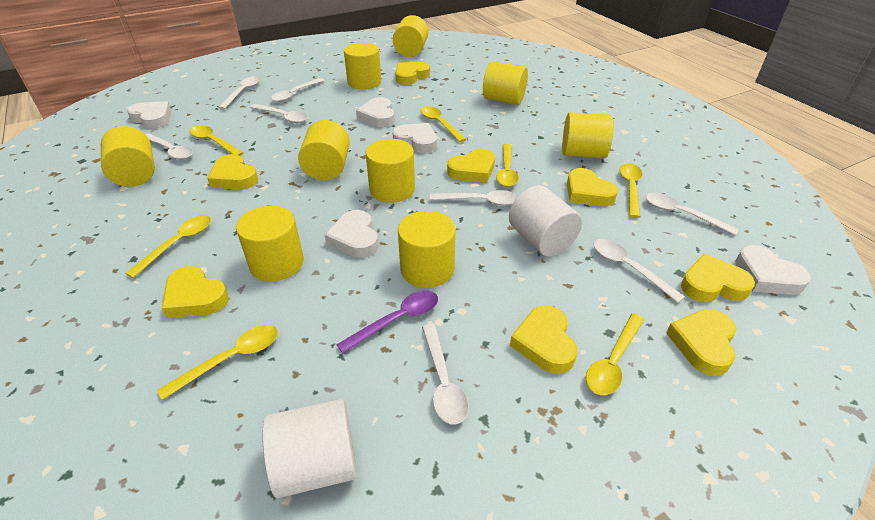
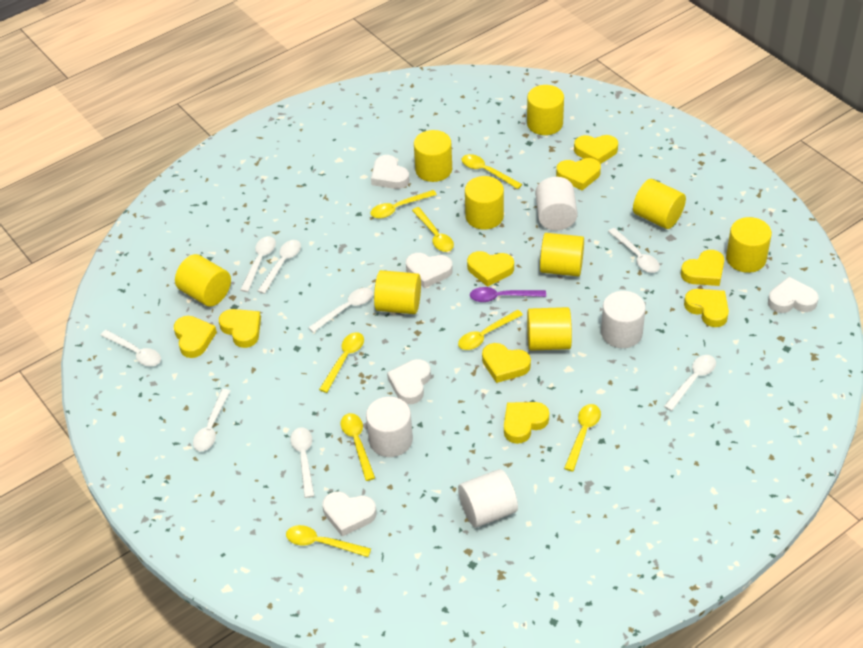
white cylinder: [262,399,357,498] [509,186,582,257] = 2 -> [366,397,413,457] [458,469,518,528] [535,177,578,230] [601,291,646,348] = 4
yellow heart: [162,266,229,318] [207,154,258,190] [395,62,430,85] [447,149,495,183] [510,305,577,374] [567,168,618,206] [666,309,736,376] [681,254,755,302] = 8 -> [174,316,217,358] [219,309,261,348] [467,251,514,287] [482,343,531,383] [504,402,549,444] [556,158,601,191] [574,135,618,164] [681,250,724,286] [684,289,729,327] = 9
yellow spoon: [125,215,211,278] [157,325,278,400] [190,125,244,156] [421,106,467,142] [496,144,519,187] [586,313,645,395] [619,163,642,218] = 7 -> [286,525,371,557] [319,332,364,393] [341,413,375,481] [370,190,437,219] [412,207,454,252] [458,310,523,350] [462,154,522,189] [564,404,601,471] = 8

